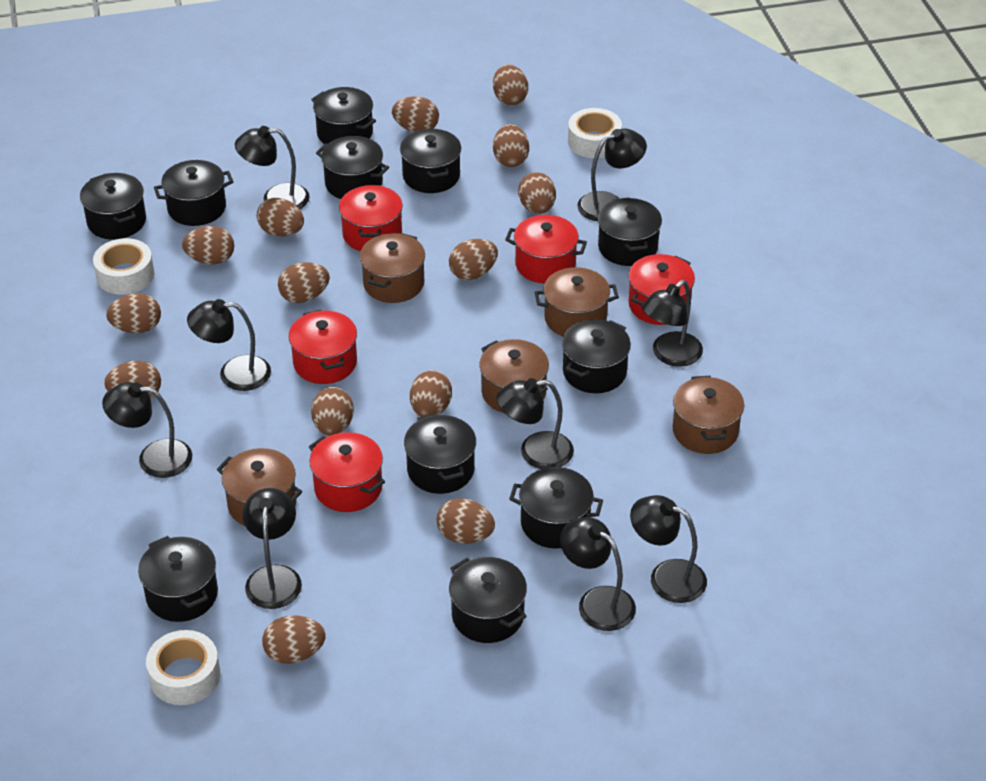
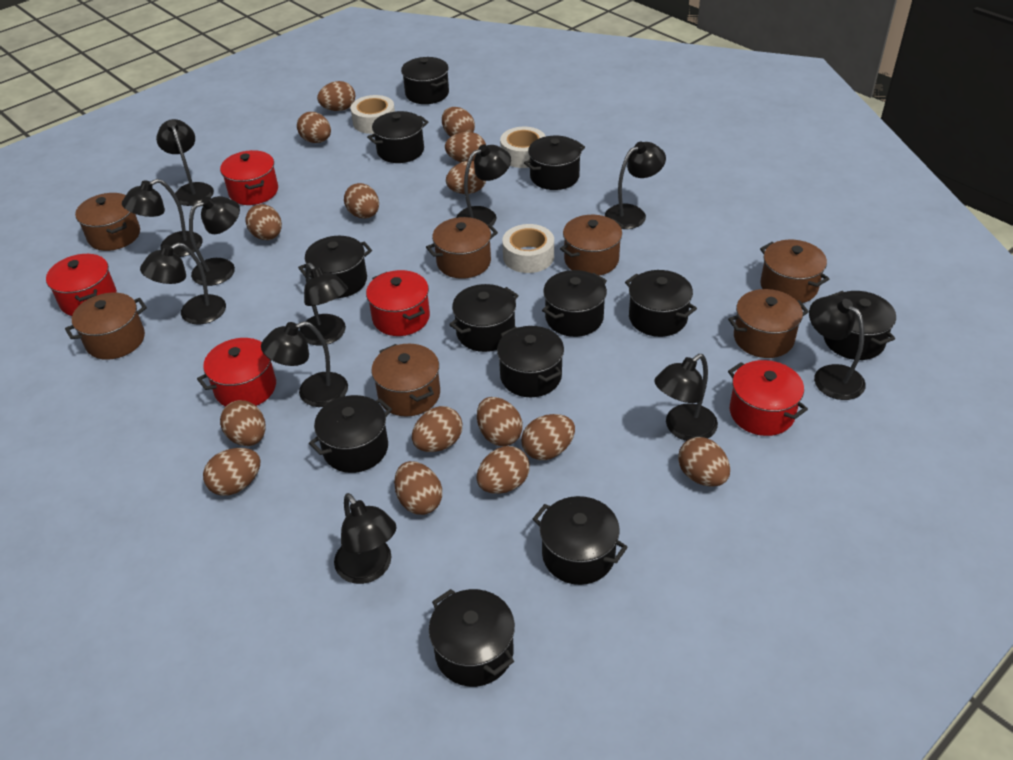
black lamp: [102,382,192,478] [187,299,271,391] [235,126,310,209] [242,488,302,609] [496,378,574,469] [560,517,636,631] [577,128,647,221] [630,495,707,603] [641,280,703,367] = 9 -> [122,179,202,257] [140,243,226,324] [156,119,214,206] [189,196,240,286] [261,321,348,407] [300,263,348,346] [334,493,396,584] [456,144,511,226] [605,142,666,229] [654,354,718,441] [809,295,866,400] = 11
black pot: [80,173,146,239] [138,536,218,622] [154,160,233,226] [311,87,376,144] [316,136,389,199] [400,128,461,193] [404,413,476,494] [449,557,527,643] [509,467,603,549] [562,319,631,393] [598,198,662,266] = 11 -> [298,236,372,298] [309,395,392,473] [367,111,428,163] [401,57,449,104] [429,589,515,687] [449,284,519,352] [497,326,564,397] [524,136,585,190] [533,496,628,585] [542,270,607,337] [625,270,697,337] [824,291,896,360] = 12
brown egg: [104,361,161,398] [106,293,161,333] [182,226,234,264] [257,198,304,237] [262,616,325,664] [278,262,330,303] [311,387,354,436] [392,96,439,132] [410,370,452,417] [437,498,495,544] [449,239,498,280] [493,64,528,105] [493,124,529,167] [518,172,556,214] = 14 -> [203,448,260,496] [220,400,266,446] [245,204,282,240] [297,112,331,143] [317,81,355,111] [344,183,379,218] [394,461,442,515] [412,406,462,452] [442,107,475,137] [445,132,486,162] [446,161,486,194] [477,397,523,446] [477,446,530,494] [521,414,575,460] [678,437,730,487] = 15
brown pot: [217,448,302,526] [360,233,425,303] [479,339,549,413] [535,267,619,336] [673,376,744,454] = 5 -> [65,292,147,360] [75,193,140,251] [371,344,440,417] [426,217,498,279] [560,215,624,276] [728,289,809,358] [760,240,829,303] = 7

